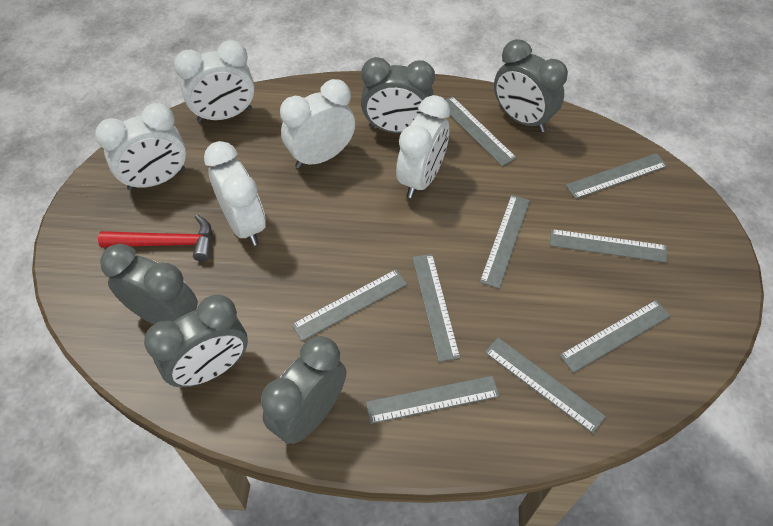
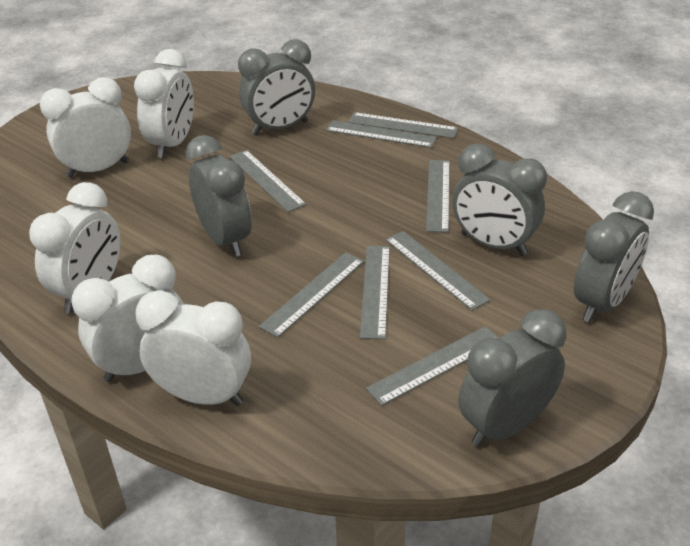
grey ruler: [292,269,407,341] [366,375,499,424] [412,254,460,362] [445,96,517,166] [480,195,530,289] [485,338,606,434] [550,229,668,263] [560,300,670,373] [566,153,667,199] = 9 -> [229,150,306,212] [259,252,364,337] [326,120,437,148] [348,112,458,138] [360,246,390,339] [366,326,498,406] [385,231,490,310] [426,160,450,233] = 8
red hammer: [98,215,212,262] = 1 -> none = 0

